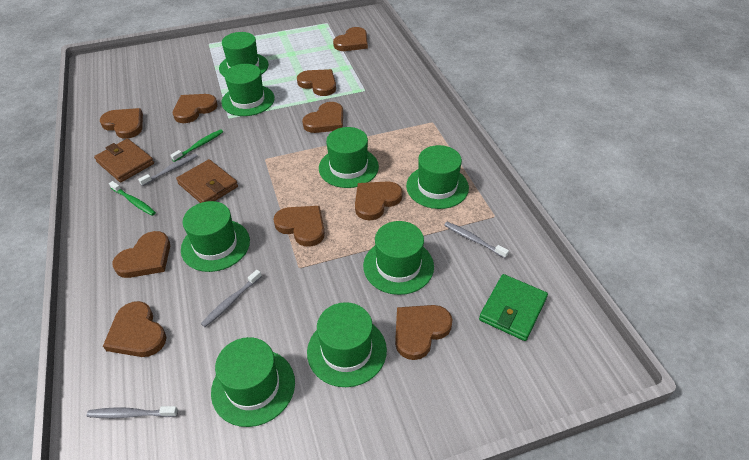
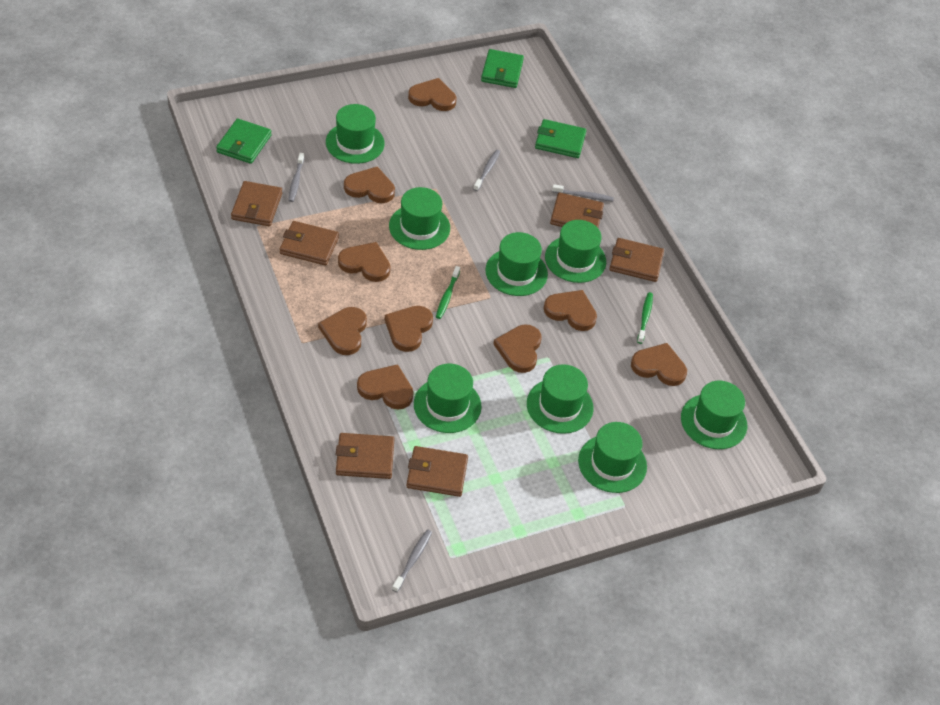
brown heart: [100,108,143,139] [103,301,167,357] [112,231,170,278] [173,94,218,123] [273,206,325,247] [297,69,336,96] [302,102,343,133] [333,27,368,51] [355,181,403,221] [395,305,452,360] = 10 -> [318,307,367,355] [338,242,391,282] [344,166,395,203] [357,364,414,410] [384,306,433,352] [408,78,457,111] [493,325,542,373] [544,290,597,331] [631,343,687,386] = 9
brown wallet: [94,139,154,182] [176,159,238,203] = 2 -> [231,181,282,226] [280,221,339,265] [336,433,394,479] [406,446,468,497] [550,193,604,228] [609,238,664,282] = 6
green wallet: [479,274,548,341] = 1 -> [216,118,272,164] [481,49,524,88] [535,119,587,158] = 3

